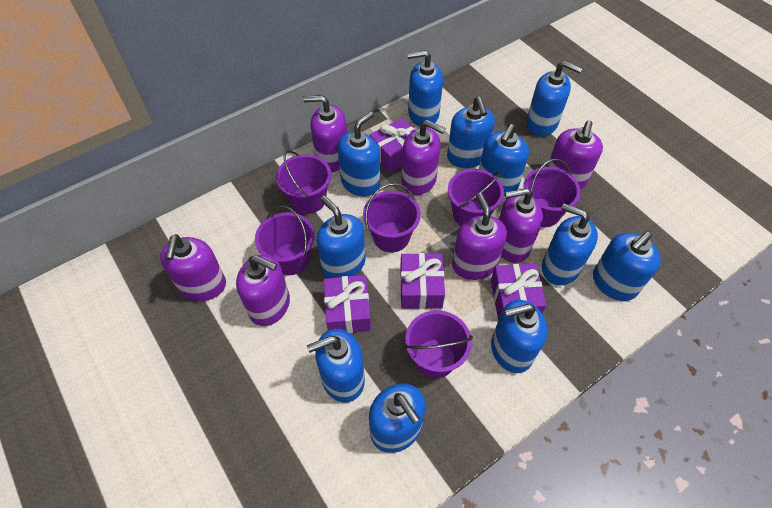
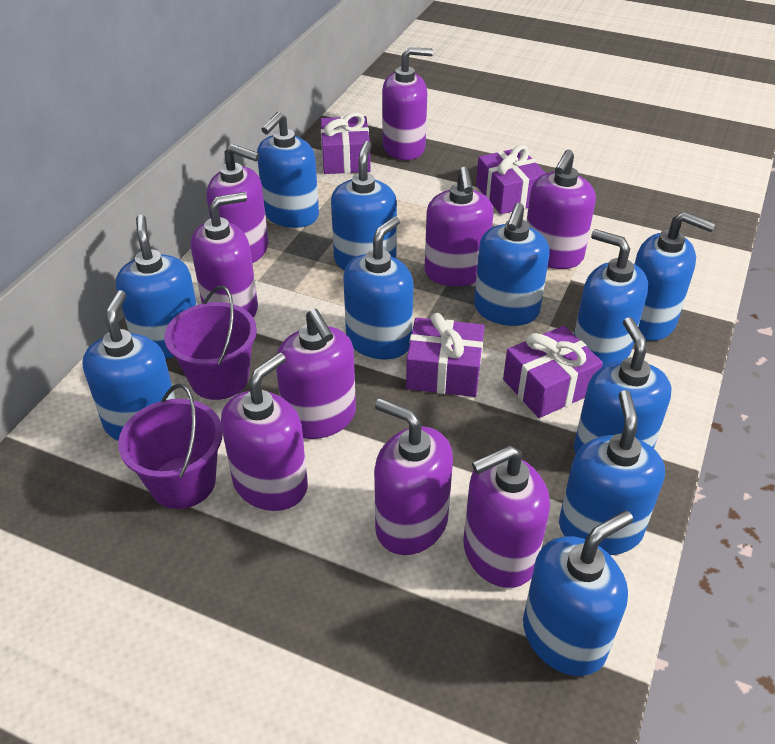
purple bucket: [255,205,314,275] [276,150,331,214] [363,183,421,252] [405,310,473,378] [448,169,504,226] [523,159,581,227] = 6 -> [118,384,223,509] [164,286,257,400] = 2
purple soap dispenser: [160,234,226,301] [236,255,290,326] [303,95,347,172] [401,120,446,195] [452,193,507,280] [499,188,543,263] [547,120,603,190] = 7 -> [191,192,258,318] [207,144,268,263] [221,352,308,511] [276,309,356,439] [374,398,453,555] [382,47,433,160] [425,167,493,286] [463,445,550,588] [526,150,596,269] = 9

